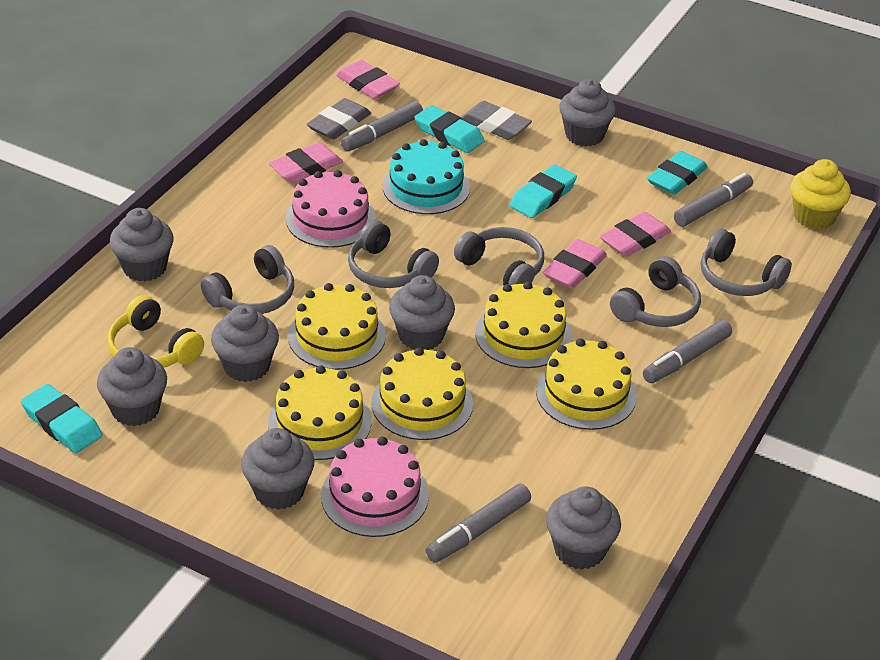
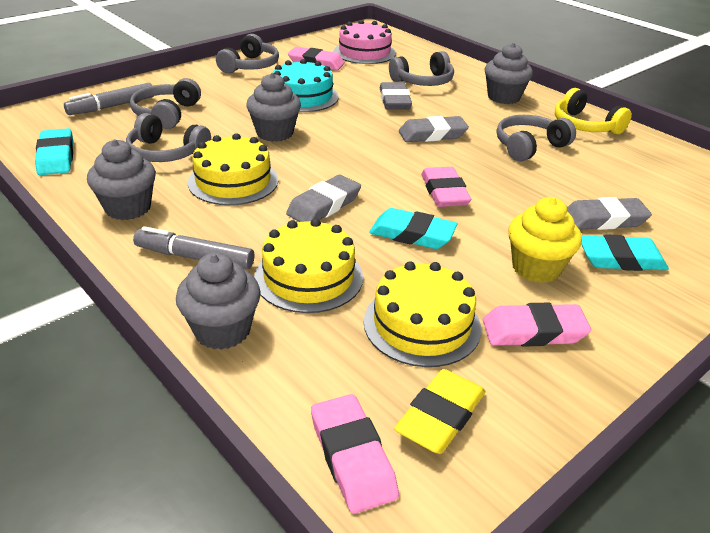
grey cupcake: [97,347,167,426] [110,208,174,282] [211,305,279,382] [241,428,314,510] [389,275,455,350] [546,486,621,570] [559,79,616,146] = 7 -> [87,139,156,220] [176,252,261,350] [246,73,301,142] [485,43,533,104] = 4
grey eraser: [306,98,371,140] [461,101,532,140] = 2 -> [286,175,361,222] [380,82,412,110] [399,116,469,142] [567,197,652,230] = 4
grey marker: [341,101,423,151] [426,483,531,563] [643,320,732,383] [674,173,753,227] = 4 -> [64,83,154,115] [133,226,254,270] = 2
pink cake: [286,170,376,248] [321,437,429,537] = 2 -> [334,20,396,64] = 1
turquoise eraser: [21,384,103,453] [415,105,484,153] [510,165,577,218] [647,151,708,195] = 4 -> [35,128,73,175] [369,208,457,249] [582,234,669,271] = 3
yellow cake: [268,365,372,460] [288,283,386,370] [371,347,473,440] [475,282,572,368] [536,338,637,430] = 5 -> [188,133,278,205] [254,219,363,313] [364,261,481,367] = 3
yellow eraser: none = 0 -> [394,369,486,454] = 1

